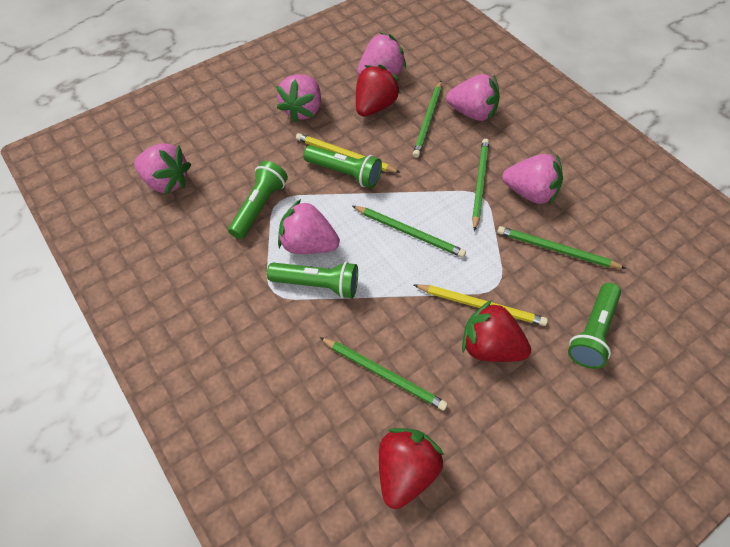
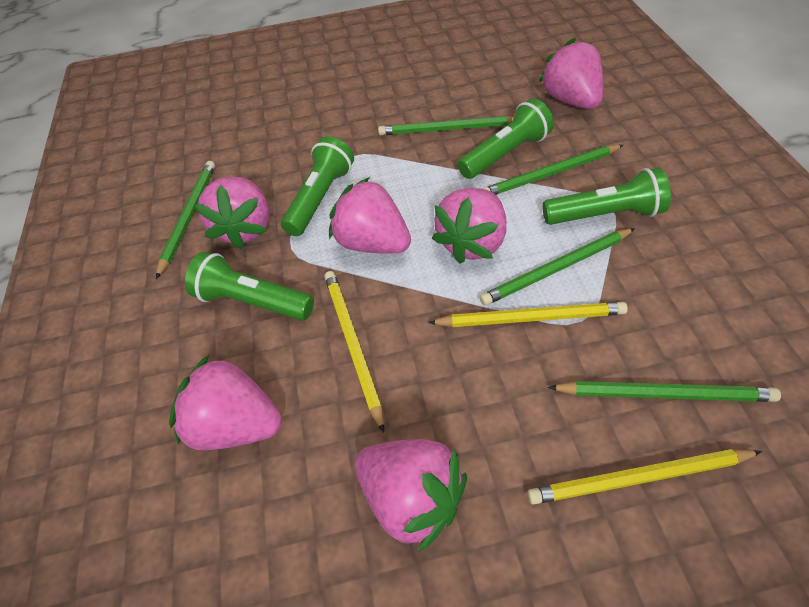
red strawberry: [356,65,401,117] [379,428,444,509] [462,300,531,362] = 3 -> none = 0
yellow pencil: [296,133,401,173] [414,284,548,326] = 2 -> [324,271,384,433] [428,302,628,327] [527,449,762,505] = 3

